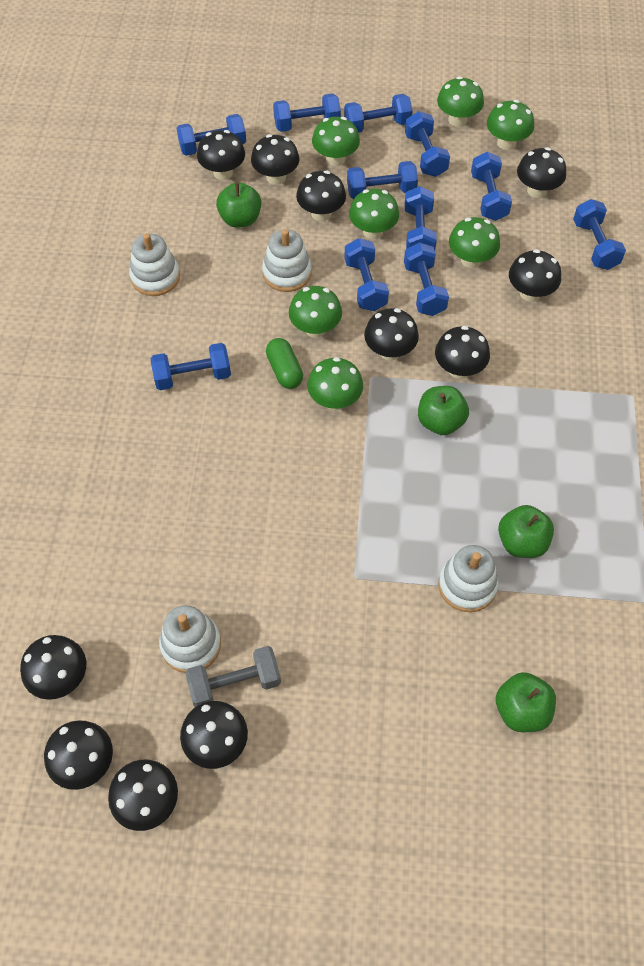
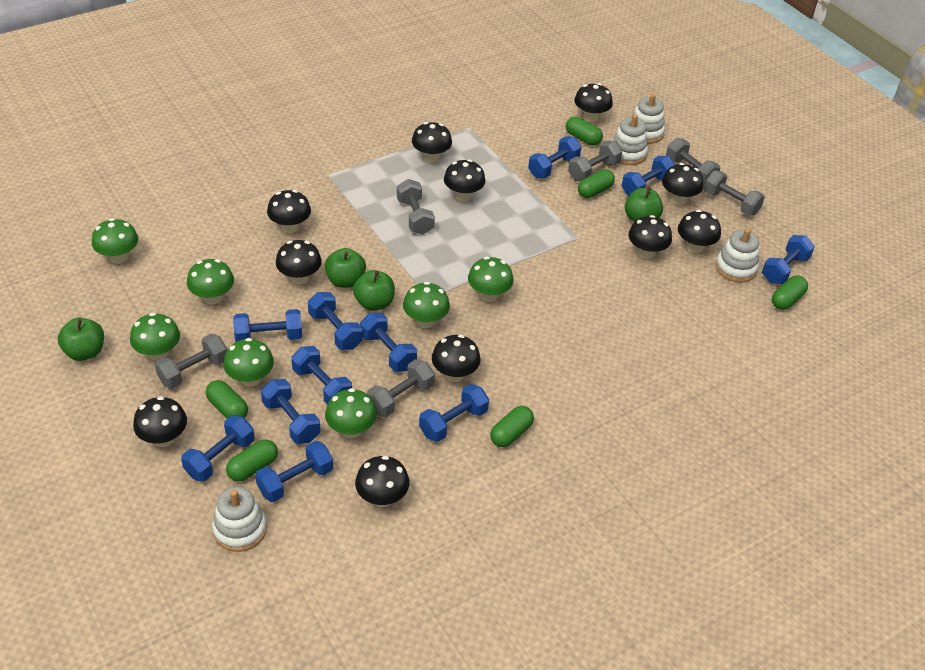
green capsule: [266,338,303,389] = 1 -> [206,380,248,419] [226,440,278,481] [490,406,534,447] [566,117,603,145] [578,169,615,198] [772,275,808,310] = 6
grey dumbbell: [185,646,281,707] = 1 -> [154,334,227,389] [367,359,435,417] [397,179,435,234] [568,141,622,181] [666,138,720,185] [704,171,765,216] = 6

